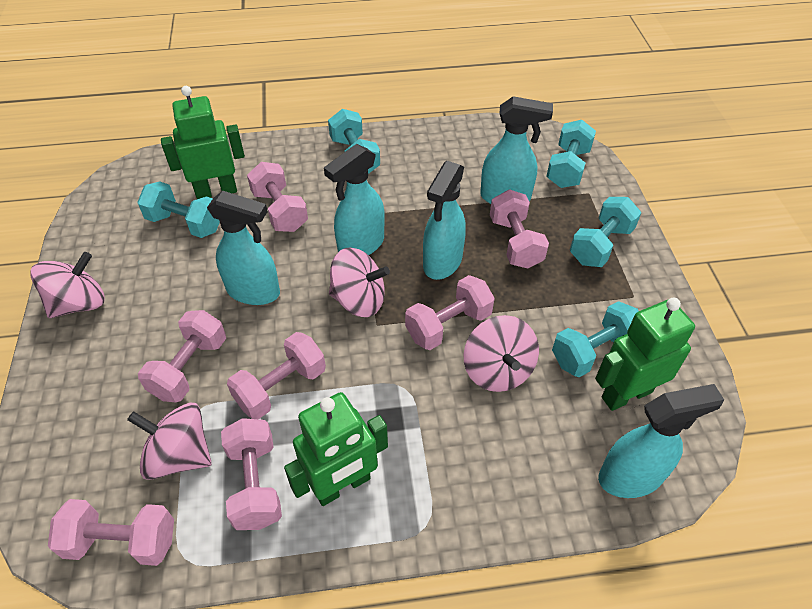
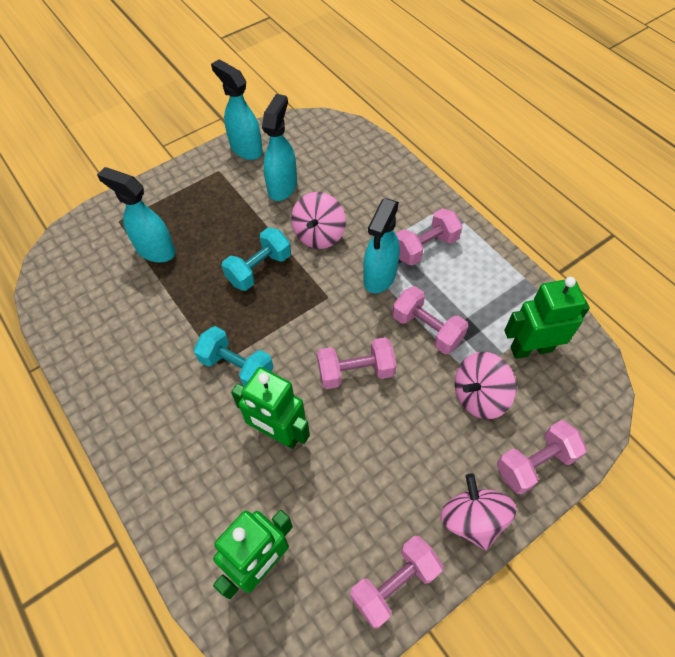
pink dumbbell: [48,499,174,566] [138,310,226,402] [221,418,282,530] [227,332,326,419] [247,162,308,232] [405,275,495,350] [490,190,549,269] = 7 -> [317,337,396,389] [350,536,443,628] [392,286,469,354] [396,208,462,266] [497,420,587,495] = 5
pink spinning top: [30,252,105,318] [127,403,212,480] [329,247,390,317] [464,315,539,392] = 4 -> [291,192,346,249] [440,473,517,550] [455,352,516,419] = 3
turquoise dumbbell: [137,181,220,238] [328,109,380,174] [546,120,596,188] [552,301,639,377] [570,197,641,267] = 5 -> [194,326,273,386] [222,227,291,291] = 2
turquoise spray bottle: [207,191,280,305] [324,144,385,255] [423,161,466,280] [480,96,553,204] [598,384,724,498] = 5 -> [97,167,176,262] [211,59,263,160] [262,94,297,201] [363,198,400,293] = 4

